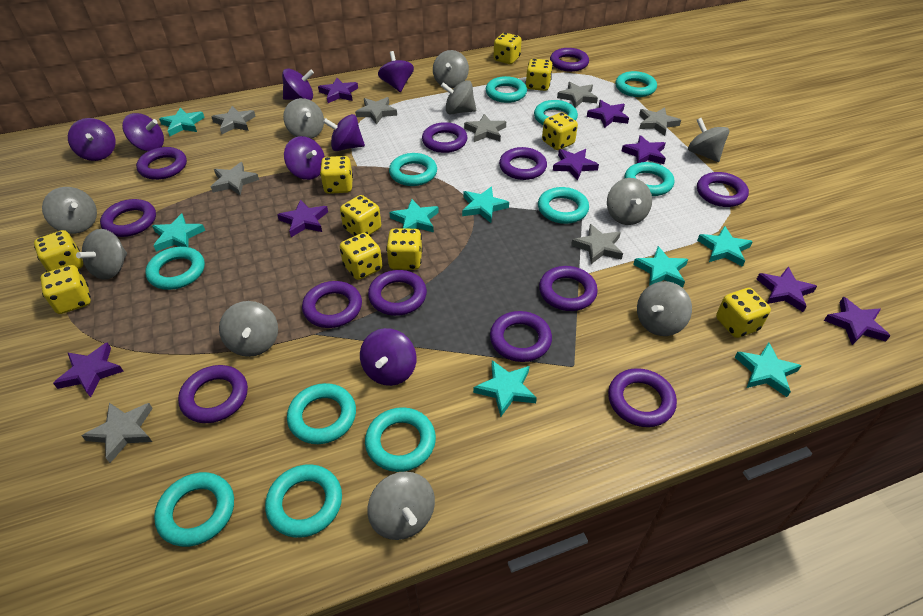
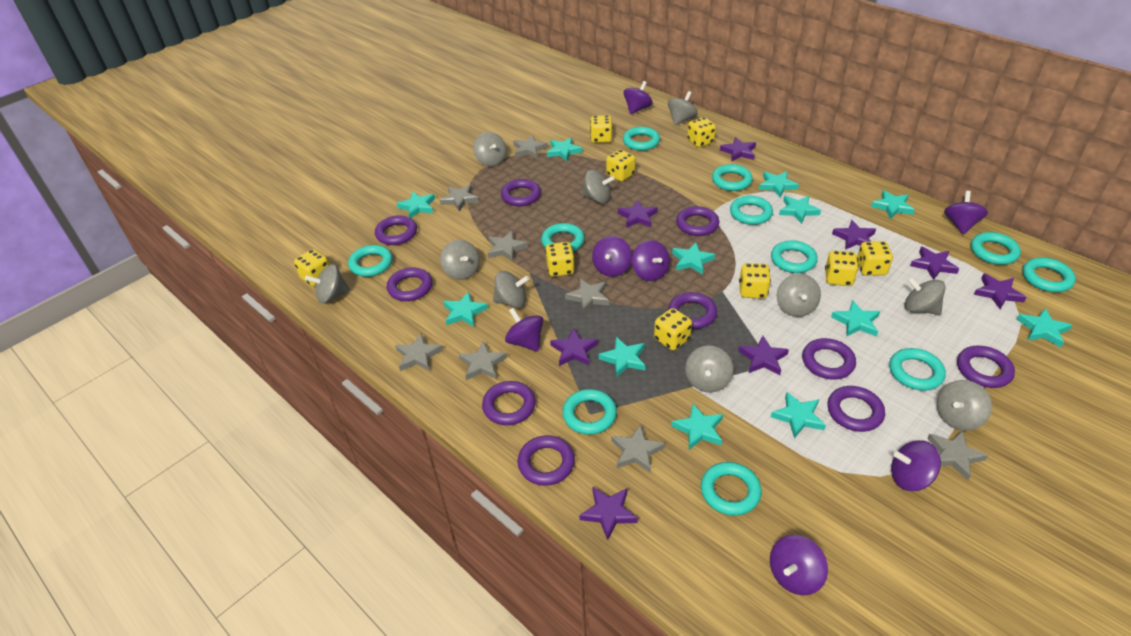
purple ring: [100,199,156,237] [136,147,187,180] [178,365,248,423] [302,281,362,328] [368,270,427,316] [422,122,467,153] [490,311,552,362] [499,147,547,180] [539,266,598,311] [550,48,589,72] [608,368,677,427] [697,172,749,207] = 12 -> [375,215,417,245] [387,267,432,301] [482,381,536,425] [501,179,541,206] [518,435,575,486] [668,292,717,329] [676,206,719,236] [802,338,856,380] [827,386,885,432] [957,346,1015,388] = 10
turquoise star: [152,214,205,252] [159,107,205,136] [389,199,439,232] [462,186,509,223] [473,360,537,417] [633,246,688,287] [697,226,753,267] [735,342,802,397] = 8 -> [397,191,435,218] [443,291,488,327] [547,137,582,161] [599,337,646,378] [671,404,723,450] [672,242,715,274] [759,171,799,198] [771,392,826,438] [779,196,821,224] [831,300,880,337] [871,190,915,219] [1017,308,1072,348] = 12
yellow dice: [34,230,83,272] [40,265,91,314] [320,156,353,194] [340,195,381,236] [340,233,383,280] [386,228,423,270] [493,33,522,64] [525,59,553,91] [542,112,578,150] [716,288,771,338] = 10 -> [294,249,329,286] [545,242,575,277] [590,115,613,143] [606,149,635,182] [654,308,692,350] [687,117,716,147] [739,263,771,299] [825,250,859,286] [857,241,893,276] = 9

